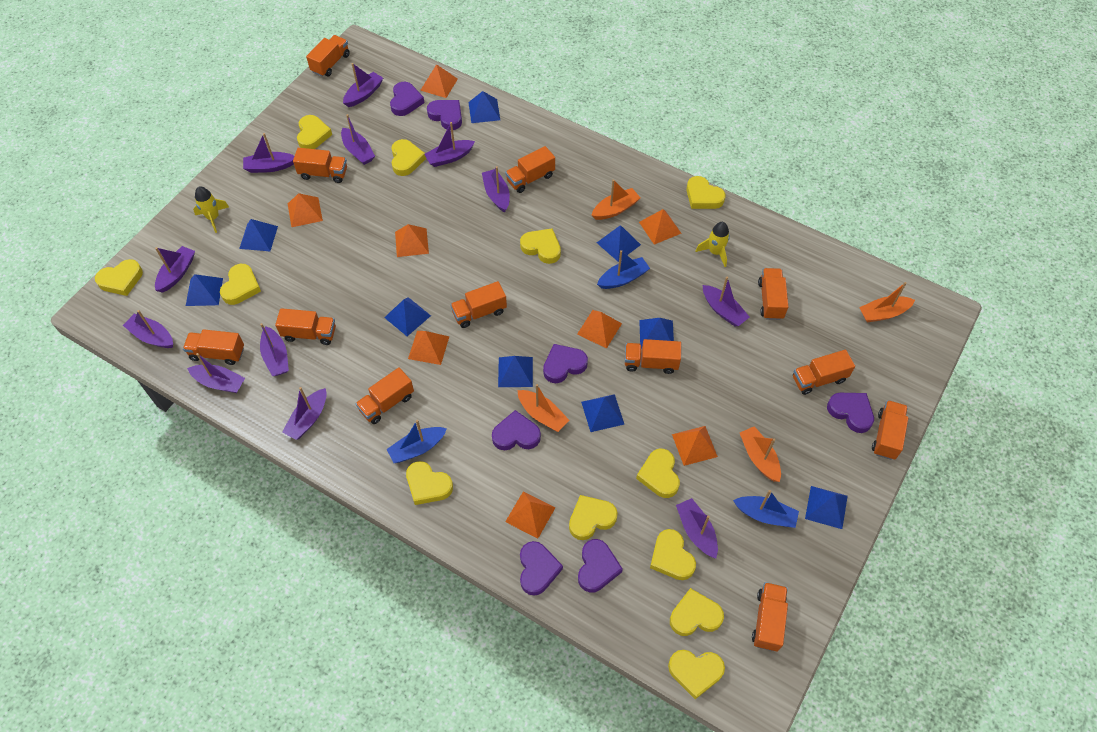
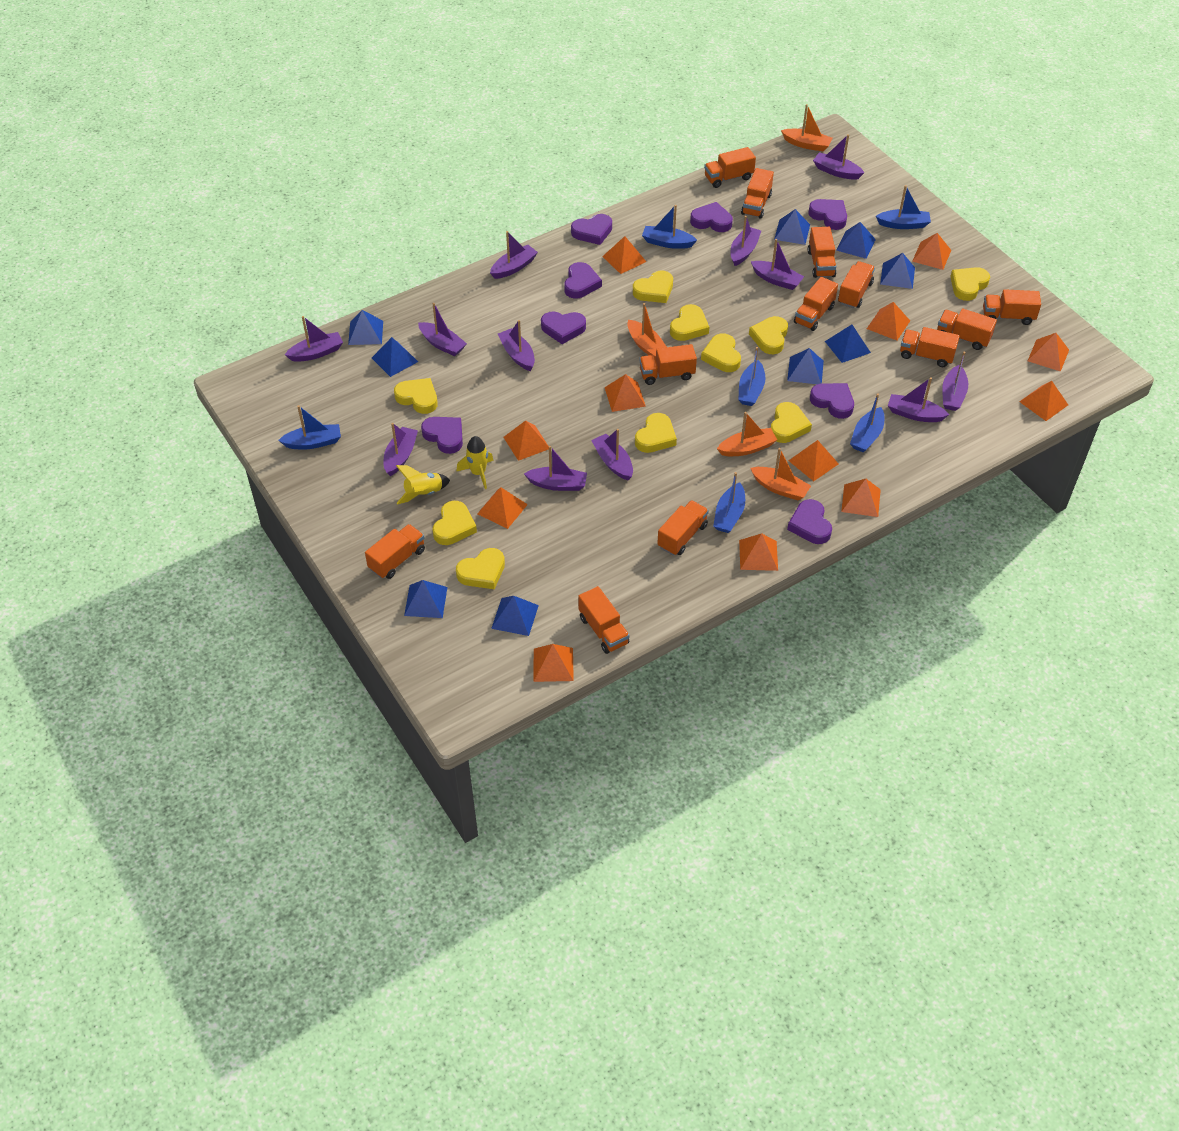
blue boat: [386,420,447,463] [597,250,650,289] [733,490,799,528] = 3 -> [278,405,341,450] [642,205,697,249] [713,472,745,533] [738,347,765,406] [850,394,884,453] [876,185,931,229] = 6
orange pyramid: [288,193,323,227] [395,224,429,257] [408,331,450,365] [420,64,458,98] [505,491,556,539] [577,310,622,348] [639,209,682,245] [672,426,718,466] = 8 -> [477,487,528,529] [503,420,549,461] [534,644,574,682] [602,236,646,274] [605,374,646,412] [739,533,778,571] [788,440,839,481] [841,479,881,517] [867,302,910,341] [912,233,951,270] [1019,381,1068,421] [1028,333,1069,372] = 12
purple heart: [390,82,424,116] [427,100,462,130] [492,410,541,450] [520,541,563,596] [543,344,588,383] [578,539,623,593] [827,393,874,433] = 7 -> [421,417,463,454] [541,312,586,344] [564,262,602,298] [571,214,612,245] [690,202,733,232] [787,499,832,544] [808,199,847,230] [810,383,854,419] = 8
yellow heart: [95,259,143,296] [220,264,261,305] [297,115,332,149] [391,139,426,176] [406,461,453,505] [520,228,561,264] [569,495,618,540] [636,449,680,498] [650,529,696,580] [668,650,725,699] [670,588,724,636] [686,176,726,209] = 12 -> [394,378,438,414] [432,501,477,545] [456,548,505,589] [633,271,673,303] [635,413,677,453] [670,304,709,341] [701,333,741,372] [749,316,788,354] [771,402,812,443] [950,267,990,301] = 10

